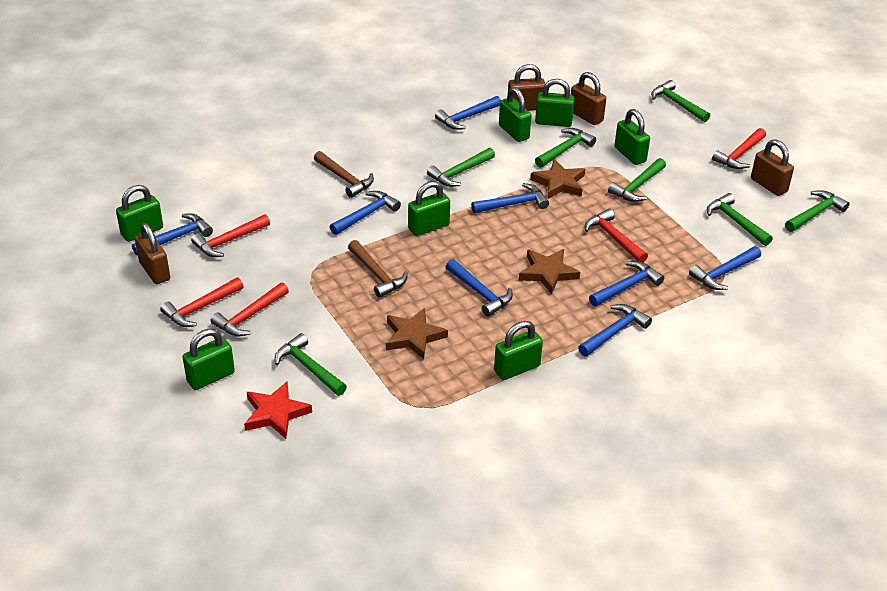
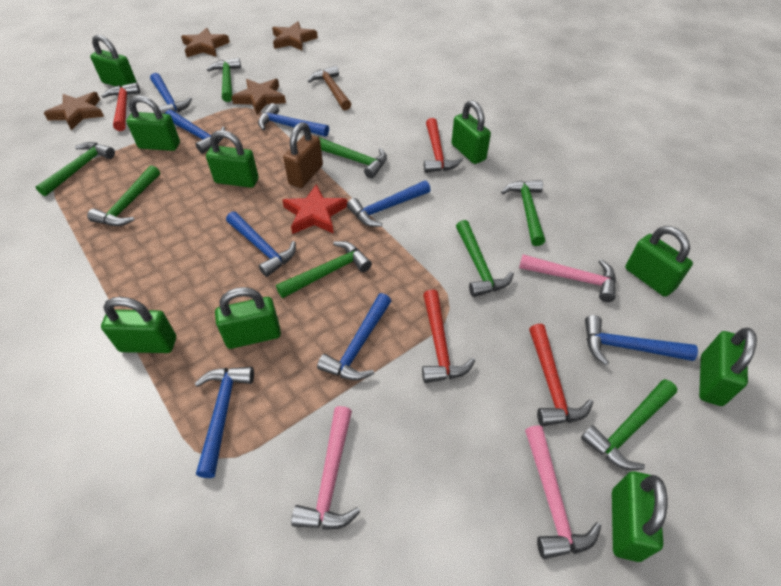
brown hammer: [314,151,374,198] [348,240,408,298] = 2 -> [308,65,351,110] = 1
brown padlock: [135,223,170,284] [508,64,545,111] [571,72,606,125] [751,139,794,196] = 4 -> [283,122,323,188] = 1
brown star: [386,308,448,360] [519,249,580,295] [530,159,585,199] = 3 -> [44,92,104,130] [181,27,230,57] [231,79,286,114] [272,21,318,51] = 4
green hammer: [275,333,347,396] [427,148,495,187] [535,128,596,168] [608,158,666,202] [651,80,710,122] [707,193,773,246] [785,190,850,232] = 7 -> [36,142,115,197] [87,165,160,226] [207,58,241,102] [276,241,372,298] [319,137,387,178] [456,220,514,297] [501,180,545,246] [581,379,677,470] = 8
green padlock: [116,185,163,242] [183,329,235,390] [408,181,450,236] [494,321,543,380] [499,87,532,142] [535,79,575,127] [615,109,650,165] = 7 -> [90,35,137,87] [101,297,176,353] [126,95,180,151] [206,130,259,188] [215,287,281,349] [451,100,491,164] [612,471,667,562] [625,226,693,297] [699,328,757,406] = 9
pink hammer: none = 0 -> [291,406,360,530] [519,254,616,302] [525,425,601,559] = 3
red hammer: [160,277,244,327] [191,214,270,257] [211,282,289,336] [585,209,648,262] [712,128,766,169] = 5 -> [102,83,140,131] [422,289,475,383] [424,118,463,173] [529,324,593,426] = 4

